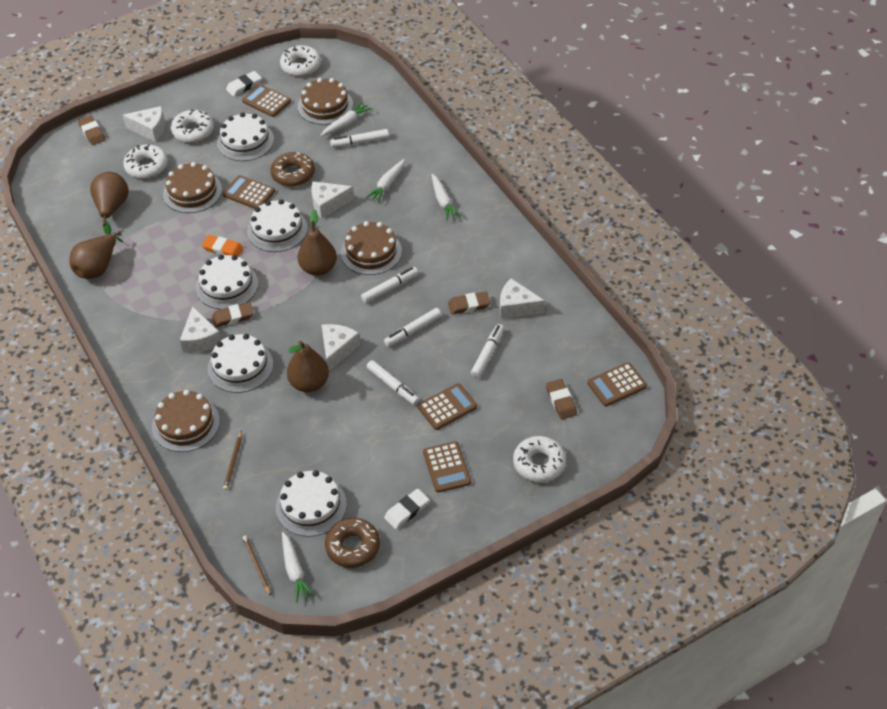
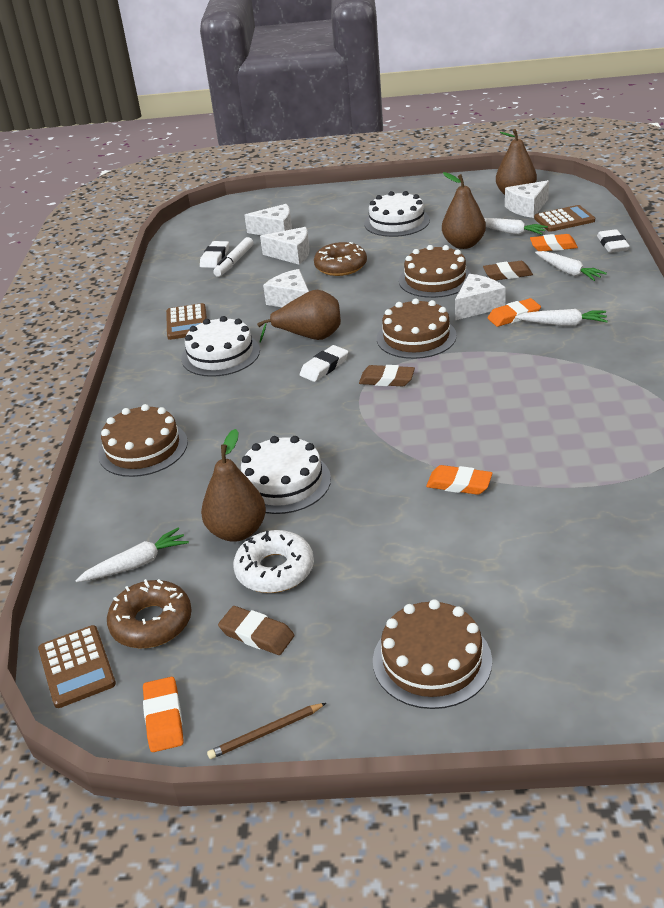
brown calculator: [223,175,275,209] [242,84,291,117] [418,383,477,430] [423,441,471,493] [587,362,647,406] = 5 -> [38,625,116,708] [166,303,207,340] [534,205,595,232] = 3
brown eraser: [78,115,106,145] [212,302,253,328] [448,291,490,315] [546,379,577,420] = 4 -> [218,606,294,655] [359,365,415,386] [483,261,533,280] = 3
brown pencil: [223,431,242,490] [243,535,271,596] = 2 -> [207,703,326,759] = 1
orange eraser: [202,235,244,257] = 1 -> [143,677,184,752] [426,465,493,495] [488,298,541,327] [530,234,578,251] = 4
white cake: [196,255,258,309] [208,334,273,393] [217,112,274,161] [247,199,308,252] [276,470,347,537] = 5 -> [181,316,260,377] [241,436,331,514] [364,191,430,237] = 3
white donut: [123,144,168,179] [171,110,214,143] [280,45,321,76] [513,436,566,482] = 4 -> [233,530,314,593] = 1
white eraser: [226,71,262,96] [384,489,429,529] = 2 -> [200,241,229,268] [300,345,348,382] [597,229,630,253] = 3
white marker: [330,129,389,147] [361,267,418,303] [367,360,420,405] [384,308,441,347] [471,324,504,378] = 5 -> [213,237,253,277] = 1

